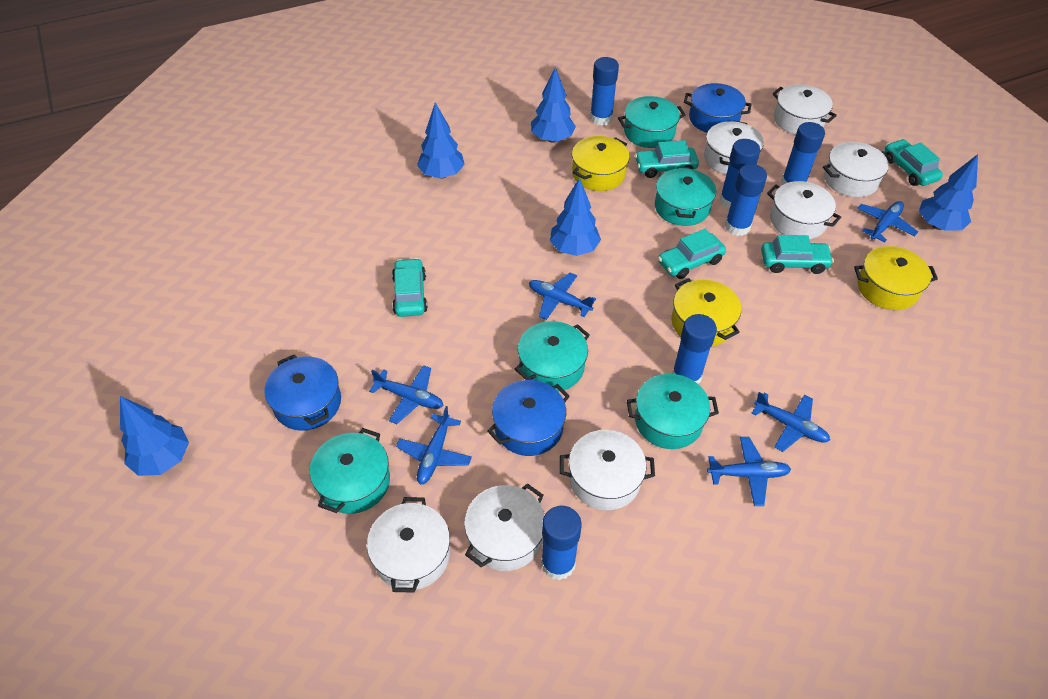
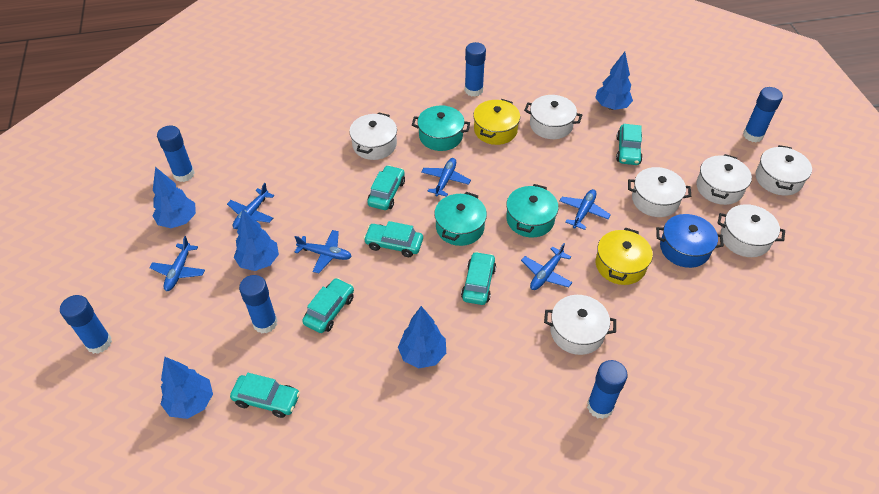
blue pot: [264,354,341,431] [488,380,570,456] [684,83,752,133] = 3 -> [656,214,724,268] = 1
turquoise car: [392,258,428,317] [635,140,699,178] [658,229,726,279] [761,235,834,274] [884,139,943,186] = 5 -> [230,373,300,418] [302,278,354,333] [363,221,423,257] [367,165,405,210] [461,252,496,305] [616,124,643,165] = 6
turquoise pot: [310,428,390,514] [515,321,590,392] [618,96,686,148] [627,374,719,449] [655,167,716,226] = 5 -> [412,106,470,151] [434,192,487,246] [506,184,559,237] = 3
yellow pot: [572,136,630,191] [671,278,741,347] [854,246,938,310] = 3 -> [473,99,520,145] [596,228,653,285] = 2

